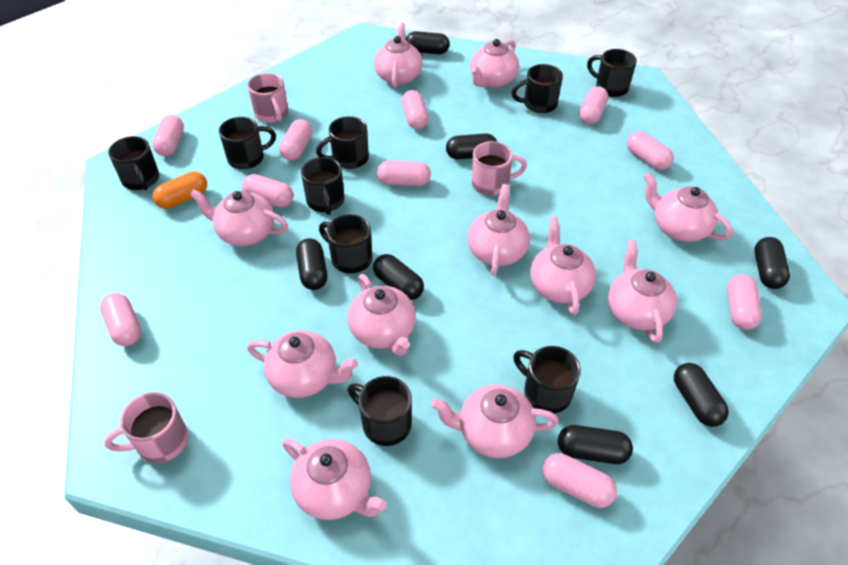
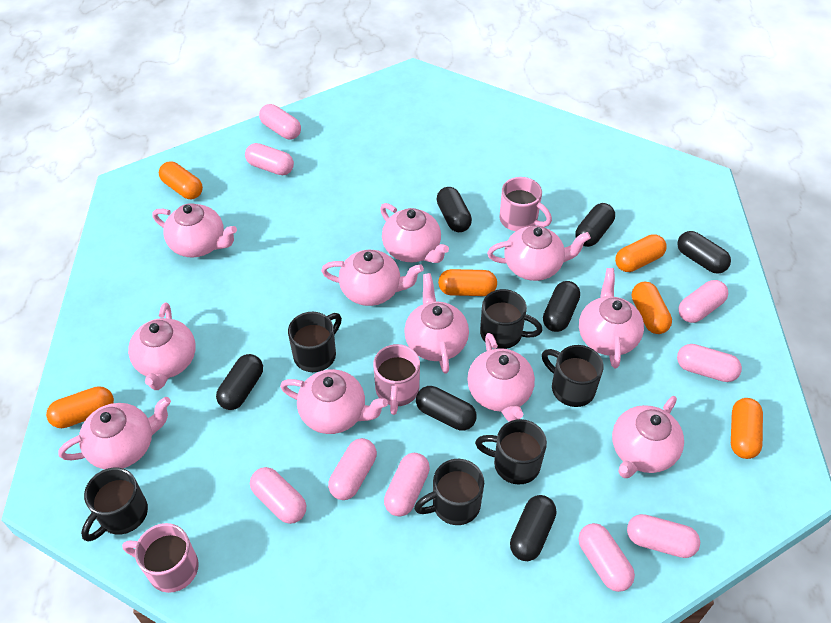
black mug: [108,136,159,190] [219,117,276,169] [301,157,345,215] [316,116,369,169] [319,214,373,274] [348,376,412,446] [511,64,563,113] [513,346,581,414] [587,49,637,97] = 9 -> [81,468,148,542] [288,312,342,372] [414,459,484,525] [475,419,547,485] [480,289,543,349] [542,345,604,407] = 6
orange capsule: [153,172,207,209] = 1 -> [46,386,114,428] [159,161,203,199] [438,269,497,296] [615,234,667,272] [632,282,672,334] [731,398,763,459] = 6
pink capsule: [100,293,141,346] [152,115,184,156] [242,174,293,207] [279,119,312,161] [377,161,431,186] [401,90,429,129] [542,453,617,508] [579,86,608,124] [627,131,674,170] [727,274,762,330] = 10 -> [245,143,294,175] [250,467,306,524] [259,104,301,140] [328,438,377,500] [384,453,430,516] [578,523,635,592] [627,514,700,558] [677,344,742,382] [678,280,729,323] = 9

